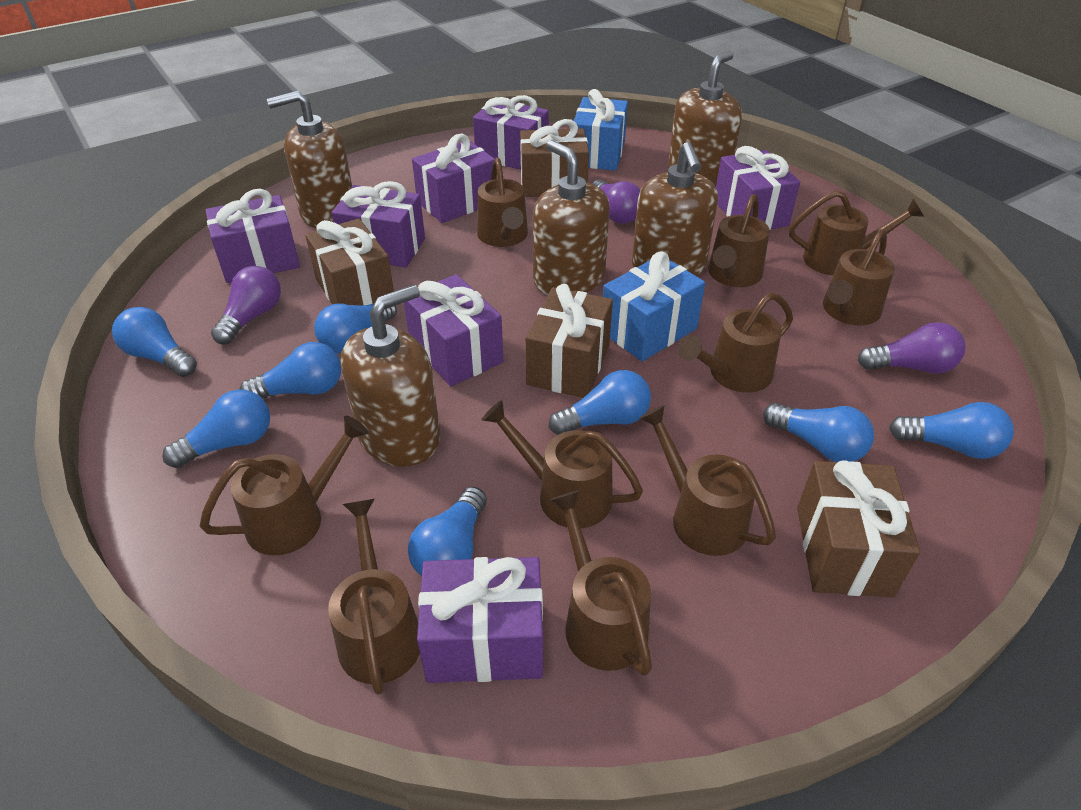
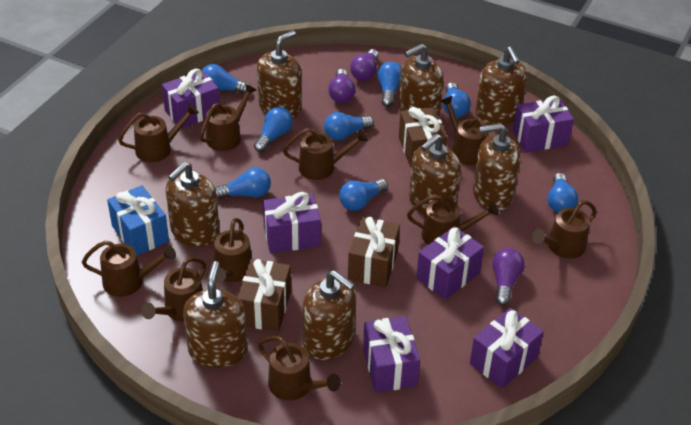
blue gift: [574,89,628,171] [603,252,705,361] = 2 -> [107,185,169,255] = 1
brown gift: [305,218,394,305] [520,119,589,197] [526,284,613,398] [797,460,920,597] = 4 -> [237,259,291,332] [348,217,400,287] [399,107,447,167] = 3
brown soap dispenser: [267,91,352,228] [341,285,440,467] [533,140,610,295] [632,142,718,276] [668,51,742,187] = 5 -> [166,162,220,247] [183,261,247,368] [257,30,302,118] [303,270,356,360] [399,43,444,116] [409,133,461,215] [473,123,521,211] [475,46,527,125] = 8
purple gift: [206,189,300,283] [331,181,425,268] [404,274,503,386] [412,134,494,223] [417,557,543,683] [473,95,549,170] [716,146,800,230] = 7 -> [162,69,220,128] [263,192,321,253] [363,316,420,393] [416,226,484,300] [470,308,544,388] [513,96,574,152] = 6

